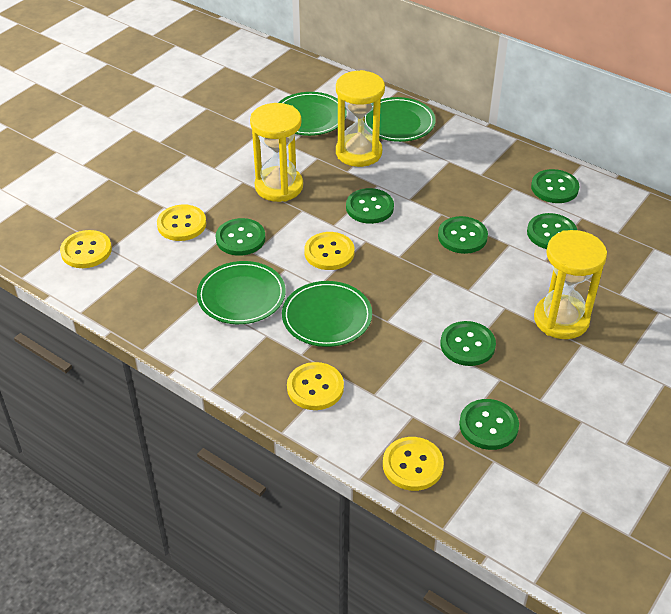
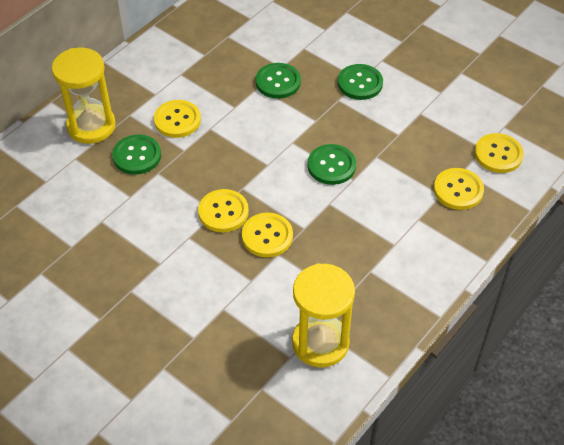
green button: [216,218,265,256] [346,188,394,224] [438,216,488,254] [441,321,496,366] [459,399,519,450] [527,213,577,249] [531,169,579,203] = 7 -> [112,134,161,175] [256,63,301,99] [308,144,356,185] [338,64,383,100] = 4
green plate: [197,261,286,324] [278,92,347,136] [282,281,372,347] [364,97,436,142] = 4 -> none = 0
yellow hourglass: [250,103,303,202] [336,70,385,167] [534,230,607,339] = 3 -> [52,48,116,144] [292,263,355,368] = 2

